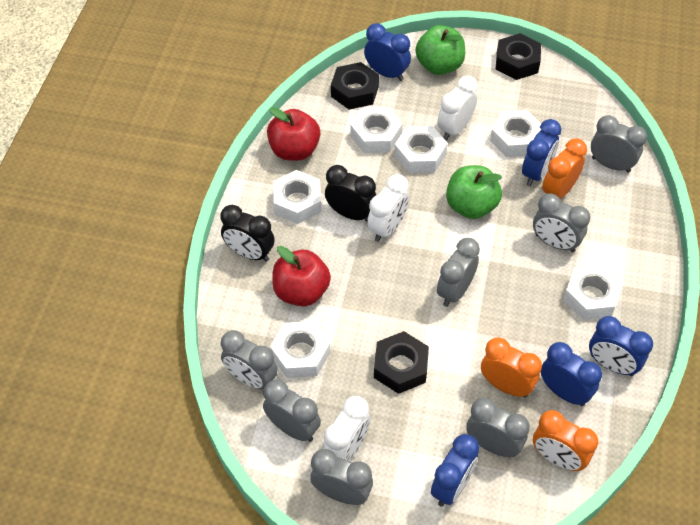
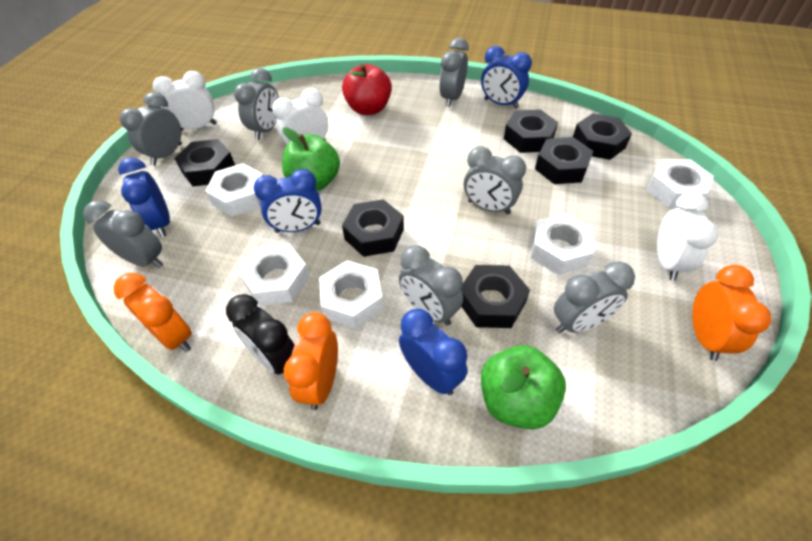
black clock: [220,205,275,262] [325,165,376,222] = 2 -> [226,294,295,375] = 1
black nut: [331,62,379,110] [374,331,429,394] [496,33,541,80] = 3 -> [174,139,235,186] [342,199,404,257] [461,265,530,328] [504,109,558,153] [535,137,593,184] [573,113,632,160] = 6
blue clock: [364,23,411,81] [431,434,479,507] [522,119,561,186] [541,342,602,406] [589,316,653,376] = 5 -> [118,158,170,237] [253,169,322,233] [399,309,467,395] [481,46,532,109] = 4
red apple: [267,107,320,161] [272,246,331,306] = 2 -> [342,64,392,115] = 1
white nut: [270,321,330,378] [273,170,321,224] [351,107,403,153] [394,126,448,173] [490,110,542,157] [563,265,623,320] = 6 -> [206,163,263,216] [238,244,310,306] [319,260,383,329] [531,213,594,275] [647,159,714,208] = 5

